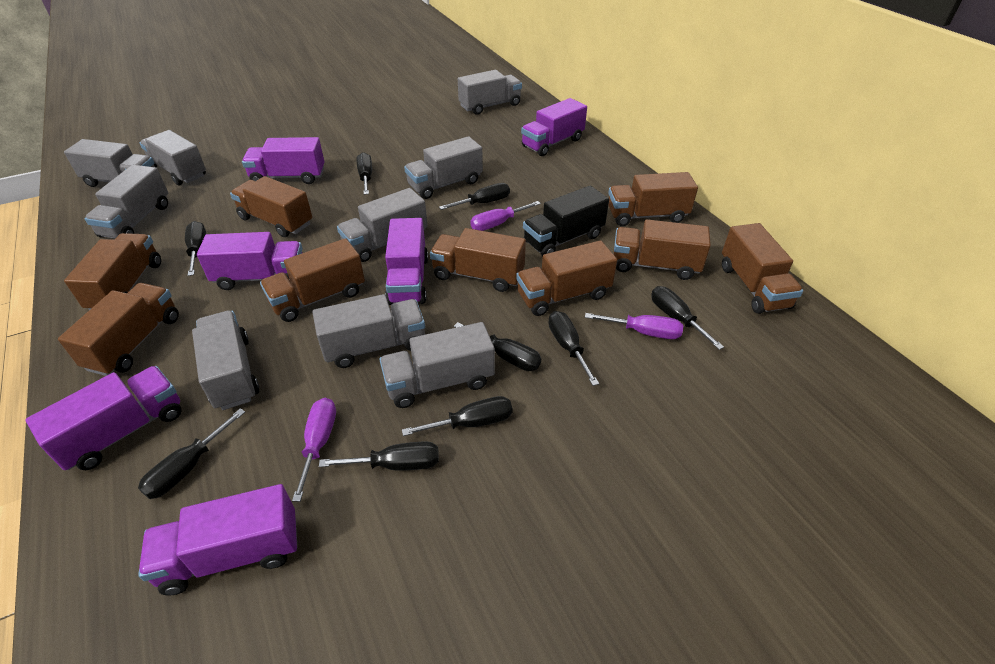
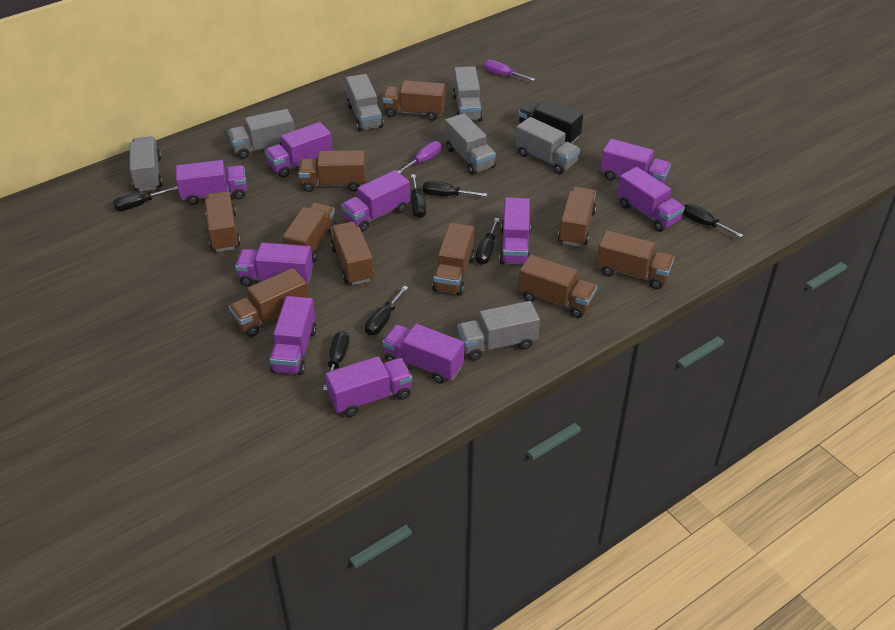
black screwdriver: [138,408,245,499] [185,221,206,276] [319,441,439,470] [357,152,372,195] [402,396,513,436] [439,183,510,210] [454,322,541,371] [548,311,599,386] [651,286,724,350] = 9 -> [113,186,178,211] [323,331,349,391] [365,286,408,335] [411,174,426,218] [423,181,487,197] [476,218,500,265] [683,204,743,237] = 7
brown truck: [58,283,179,376] [64,233,161,310] [230,176,312,237] [260,238,365,322] [430,228,526,292] [516,241,617,316] [608,172,698,226] [613,219,711,280] [722,223,803,314] = 9 -> [205,191,240,252] [229,268,308,337] [282,203,337,262] [298,150,366,192] [330,222,374,285] [383,80,445,121] [432,223,475,295] [518,255,597,318] [558,187,596,247] [597,230,674,289] = 10
grey truck: [64,139,155,187] [85,165,168,239] [140,130,206,185] [192,310,259,410] [312,294,425,368] [337,188,428,262] [379,322,495,408] [404,136,483,199] [458,70,522,115] = 9 -> [129,136,162,191] [228,109,295,159] [346,74,384,132] [445,113,496,175] [453,66,483,121] [458,301,540,361] [515,117,580,174] = 7
purple screwdriver: [292,398,336,502] [470,201,541,231] [585,313,683,339] = 3 -> [397,141,441,173] [484,60,535,81] = 2
purple truck: [26,366,182,470] [138,484,297,595] [197,232,303,290] [242,137,325,184] [385,218,428,305] [521,98,587,156] = 6 -> [176,160,247,205] [235,243,313,286] [265,122,333,178] [270,296,317,375] [325,356,412,417] [341,170,410,232] [382,324,465,384] [499,197,531,265] [600,139,671,184] [617,167,685,232] = 10

